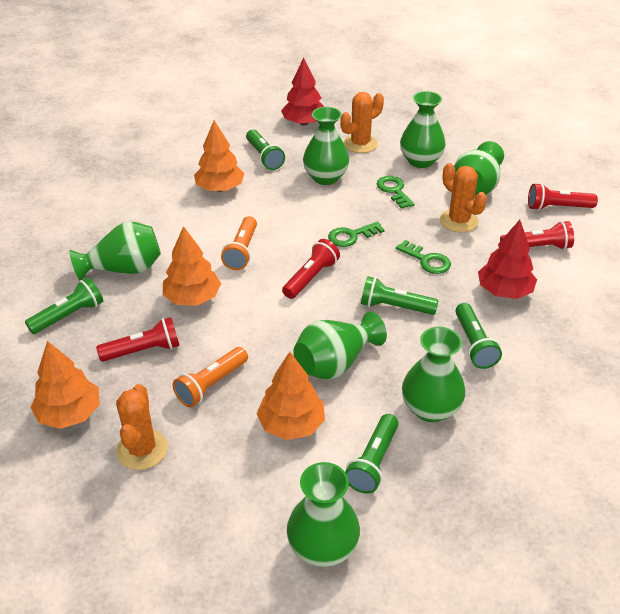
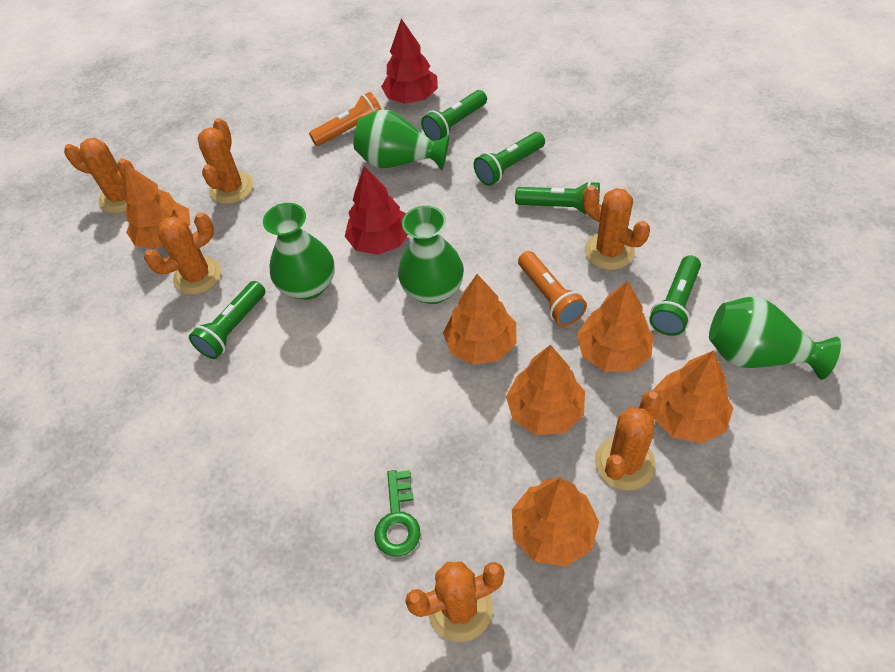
green key: [328,222,384,247] [377,176,415,209] [396,240,451,274] = 3 -> [374,470,421,557] = 1
green vase: [69,221,161,280] [287,462,360,567] [293,312,387,380] [303,107,349,185] [400,91,446,168] [402,327,466,422] [454,141,504,196] = 7 -> [263,203,335,300] [354,109,449,170] [398,205,464,304] [709,296,841,380] = 4
orange cactus: [116,384,168,470] [340,92,384,153] [440,163,487,233] = 3 -> [64,138,134,213] [144,212,221,295] [198,118,253,204] [405,562,504,642] [583,185,650,270] [595,391,662,490] = 6
orange tree: [30,341,100,429] [163,226,221,306] [194,120,245,192] [256,352,325,440] = 4 -> [123,163,191,249] [443,274,516,365] [506,345,585,435] [512,477,599,567] [577,281,653,372] [652,350,733,443] = 6
red flashlight: [96,317,180,362] [282,239,340,299] [500,221,574,250] [528,183,598,210] = 4 -> none = 0

